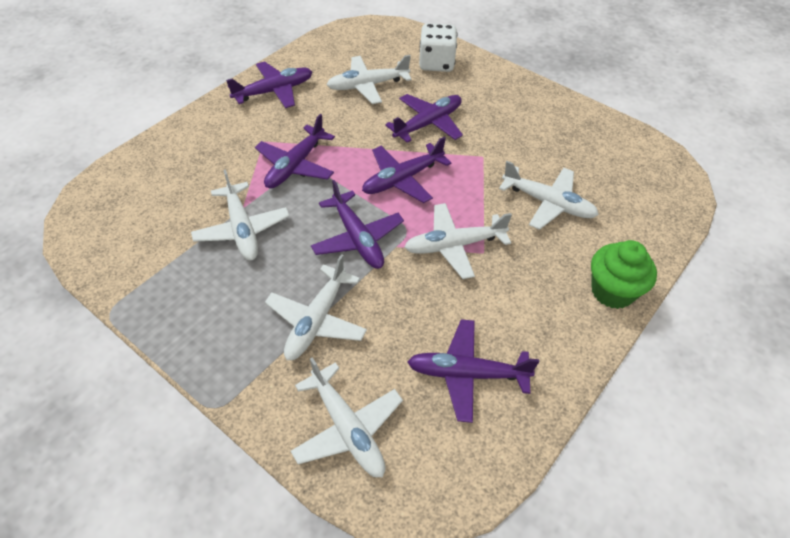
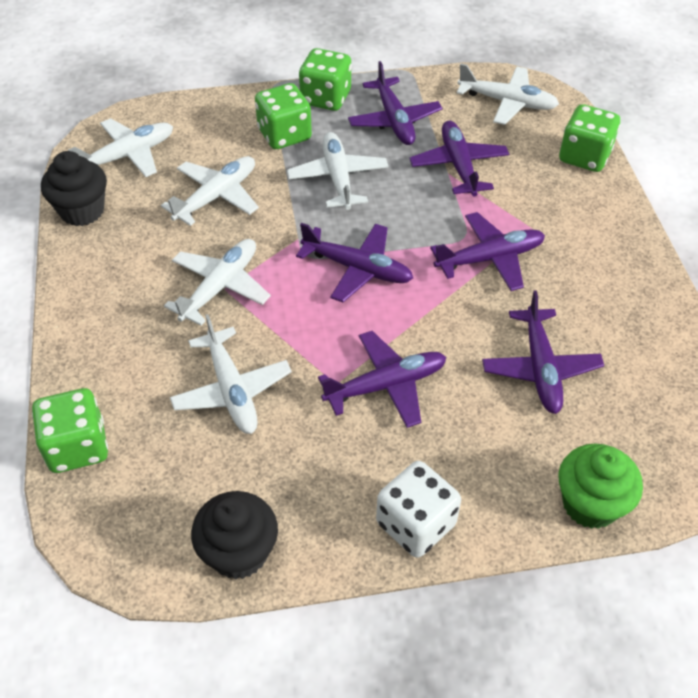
black cupcake: none = 0 -> [41,151,107,226] [191,491,278,580] = 2
green dice: none = 0 -> [32,388,108,473] [255,83,312,149] [299,48,352,111] [559,104,620,172] = 4

